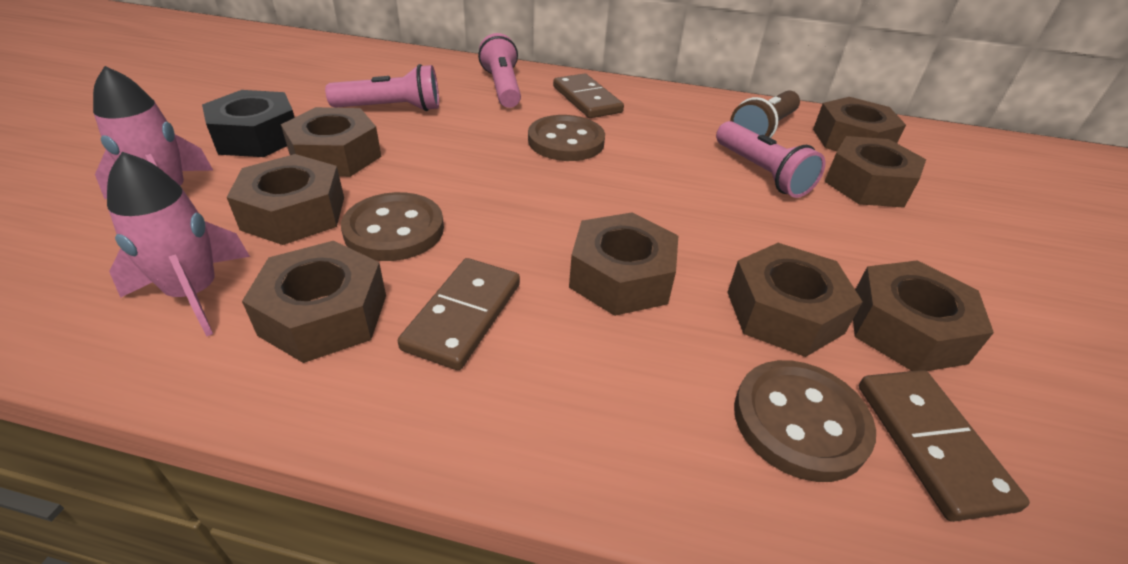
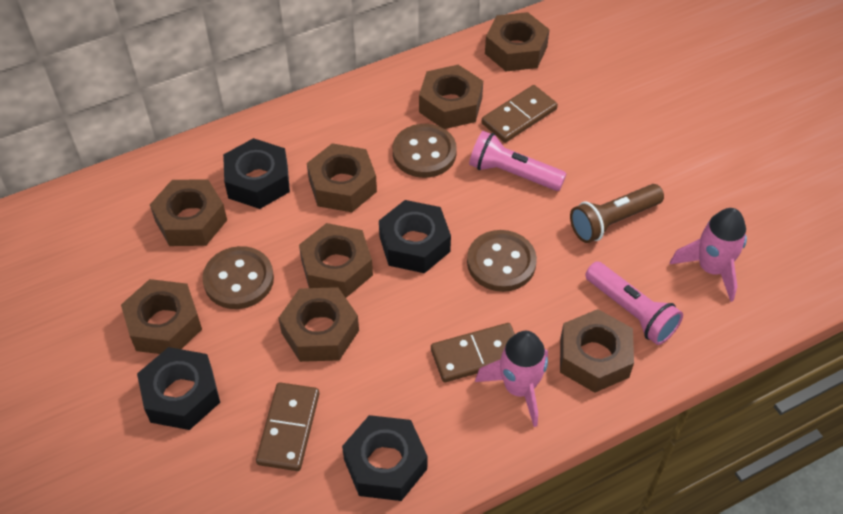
black nut: [202,90,295,157] = 1 -> [137,347,220,430] [223,138,290,209] [342,415,427,501] [379,200,451,273] = 4
pink flashlight: [325,64,439,111] [478,33,521,108] [716,121,825,198] = 3 -> [469,131,567,191] [585,262,683,345] = 2

